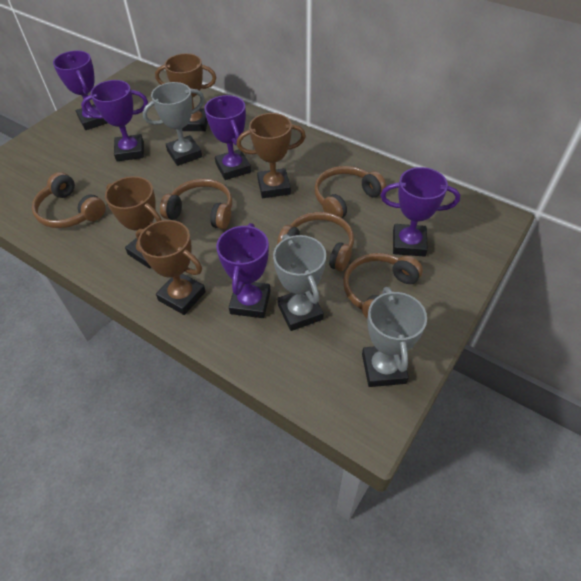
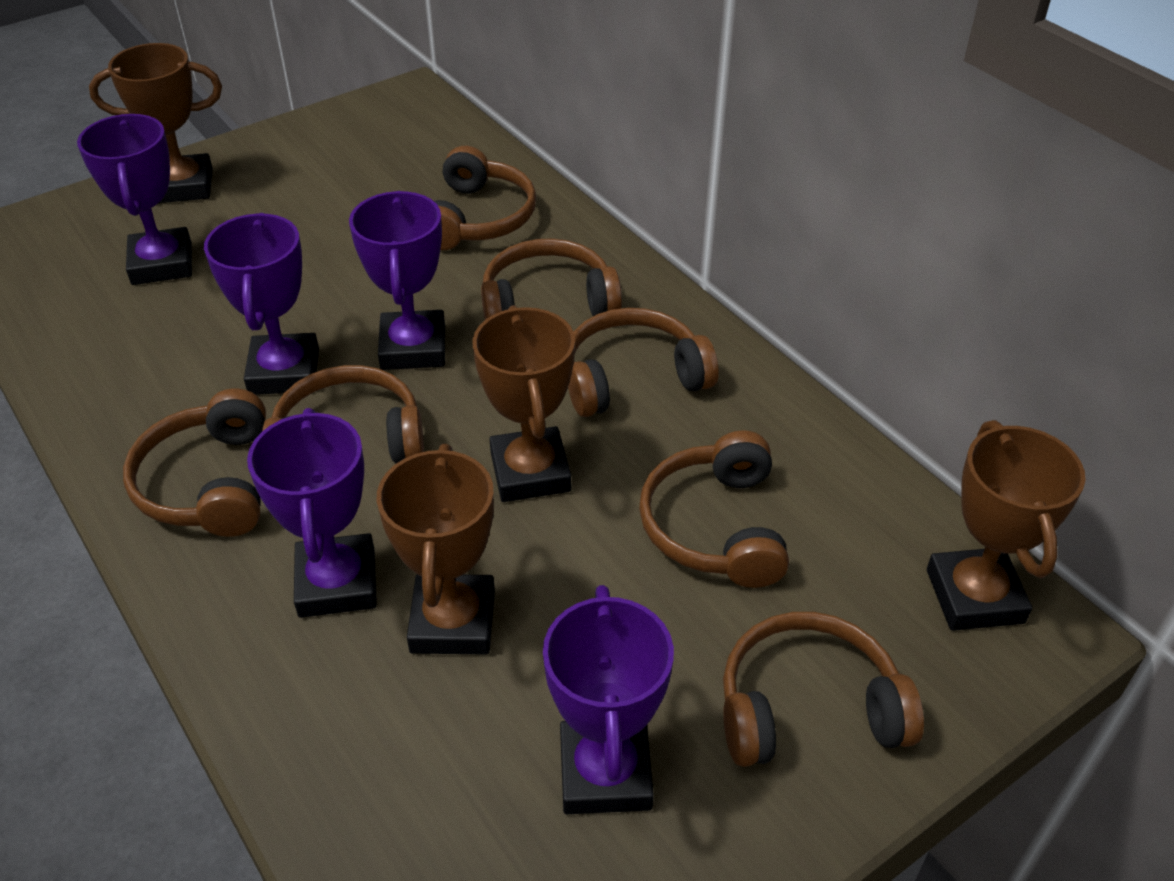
brown headphones: [32,172,106,228] [160,179,232,229] [277,212,354,271] [314,166,386,218] [343,253,423,318] = 5 -> [123,389,266,537] [262,365,424,464] [434,146,536,250] [481,238,622,320] [568,308,719,417] [639,430,789,588] [723,612,924,767] = 7
grey trophy: [143,82,205,166] [273,234,326,331] [362,287,427,387] = 3 -> none = 0

